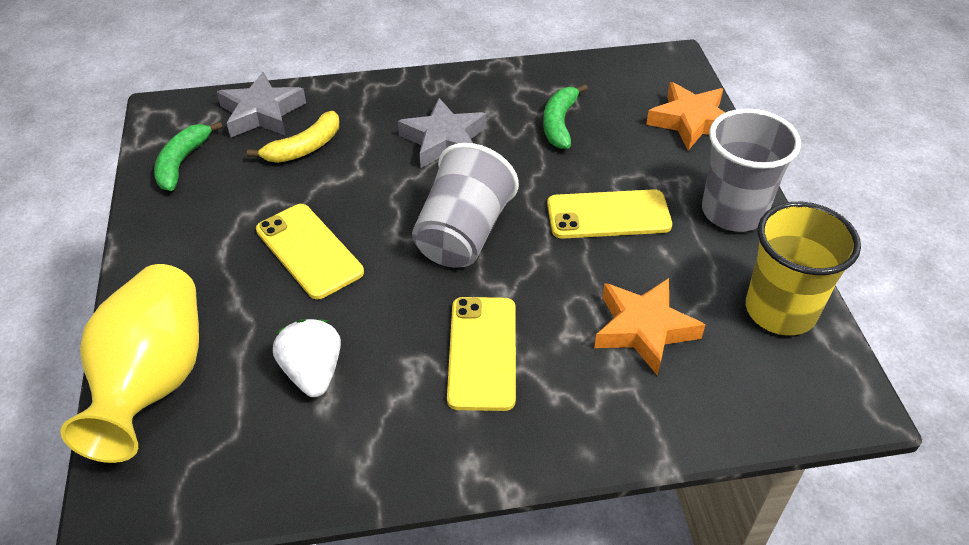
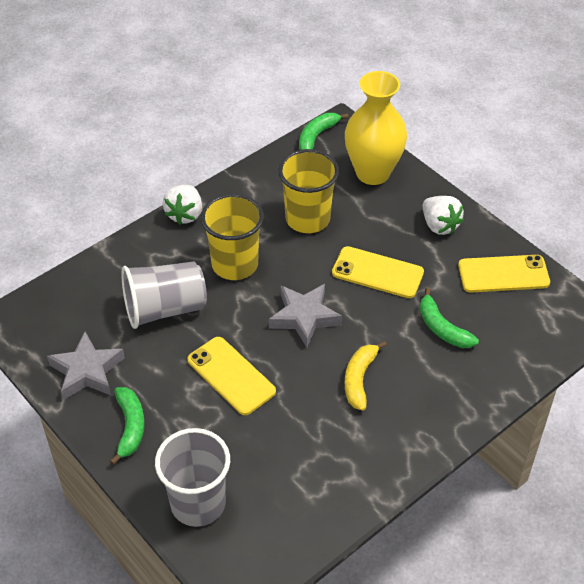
green banana: [154,121,222,191] [543,84,588,149] = 2 -> [110,387,145,465] [299,113,349,150] [420,288,479,348] = 3
orange star: [594,278,705,376] [646,82,726,151] = 2 -> none = 0
white strawberry: [273,319,341,397] = 1 -> [163,185,202,225] [423,196,464,235] = 2
yellow cup: [746,202,861,336] = 1 -> [201,194,264,280] [278,149,339,233] = 2

